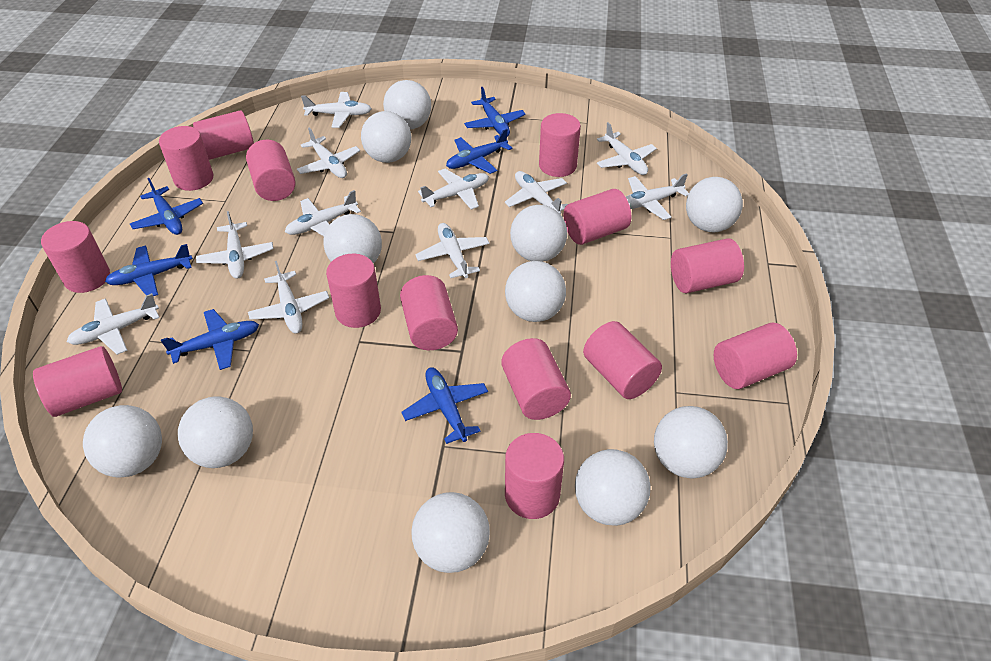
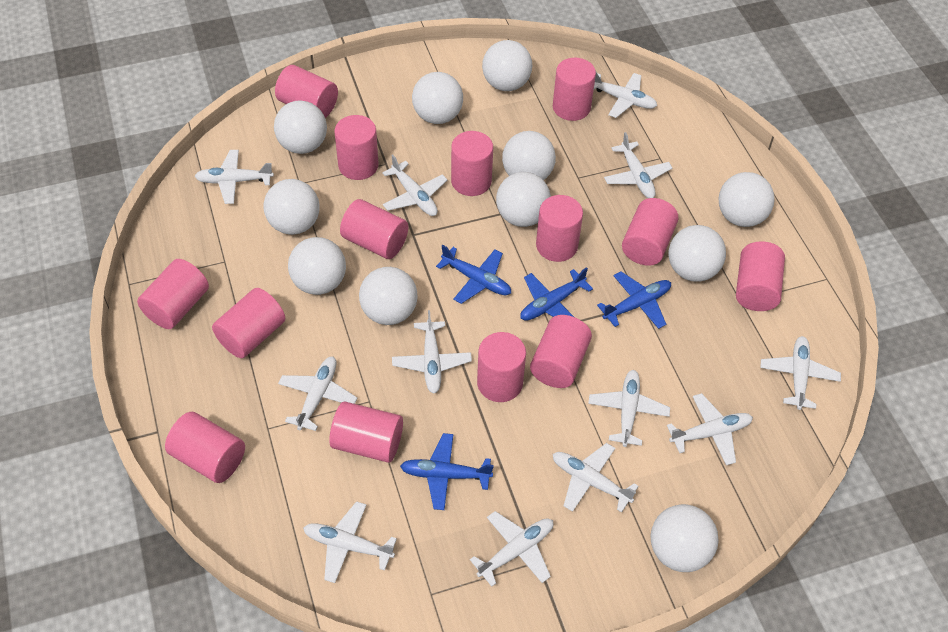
blue plane: [105,244,193,296] [130,178,203,235] [161,309,259,370] [402,367,488,444] [446,129,512,174] [464,87,526,137] = 6 -> [400,433,494,510] [436,245,511,304] [520,267,593,321] [597,271,671,329] = 4
white plane: [67,293,160,355] [196,211,274,279] [248,261,329,333] [285,190,361,236] [297,127,360,178] [301,92,372,128] [415,223,489,278] [418,169,489,209] [505,171,568,215] [597,122,657,175] [626,173,689,220] = 11 -> [194,150,274,204] [278,357,357,431] [303,501,397,583] [382,155,447,216] [392,310,472,393] [470,511,554,587] [553,443,639,512] [588,370,670,447] [594,72,657,118] [604,132,672,198] [667,393,753,465] [760,336,841,410] = 12

